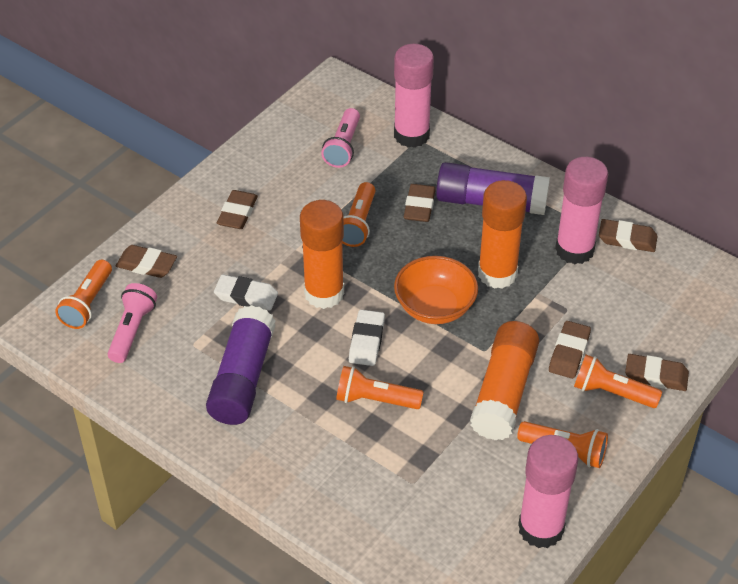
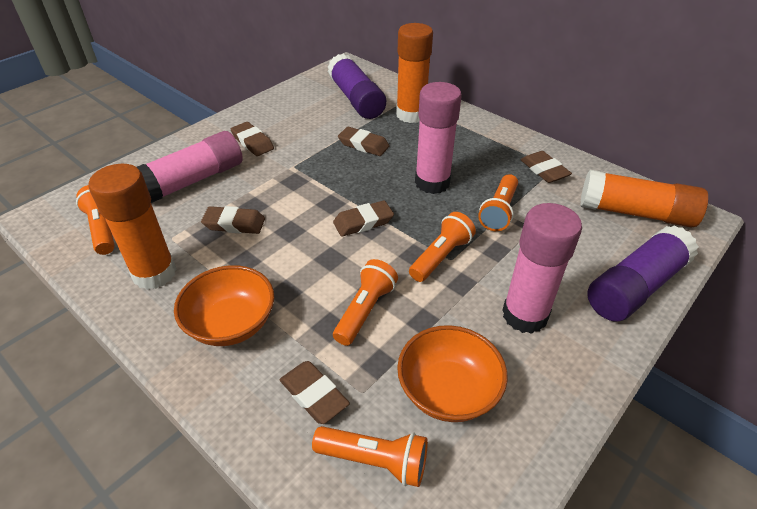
orange bowl: [394,256,478,324] = 1 -> [174,265,274,346] [397,325,508,422] = 2
pink flashlight: [108,283,157,363] [321,108,360,168] = 2 -> none = 0
white eraser: [214,275,278,311] [349,310,385,366] = 2 -> none = 0

